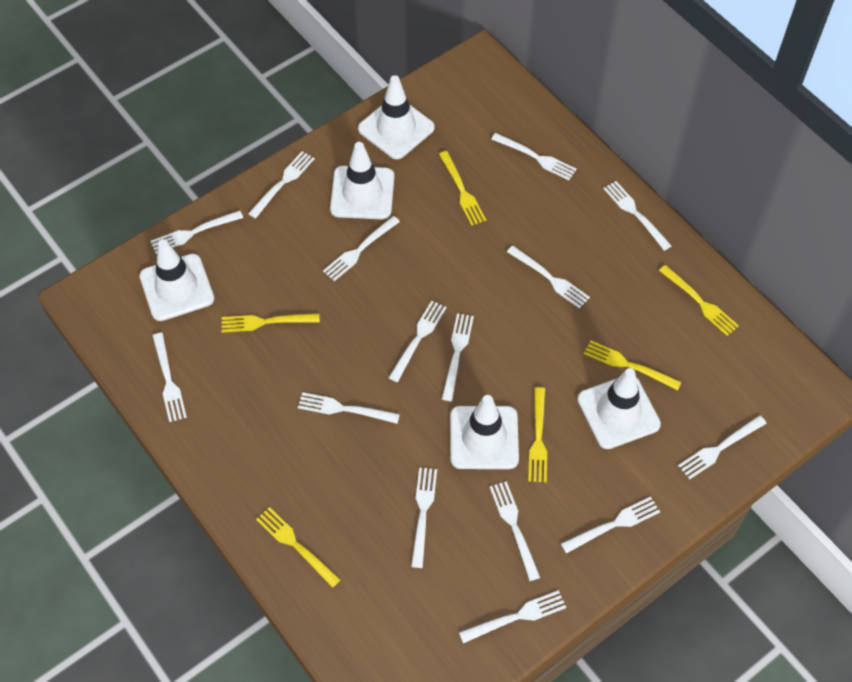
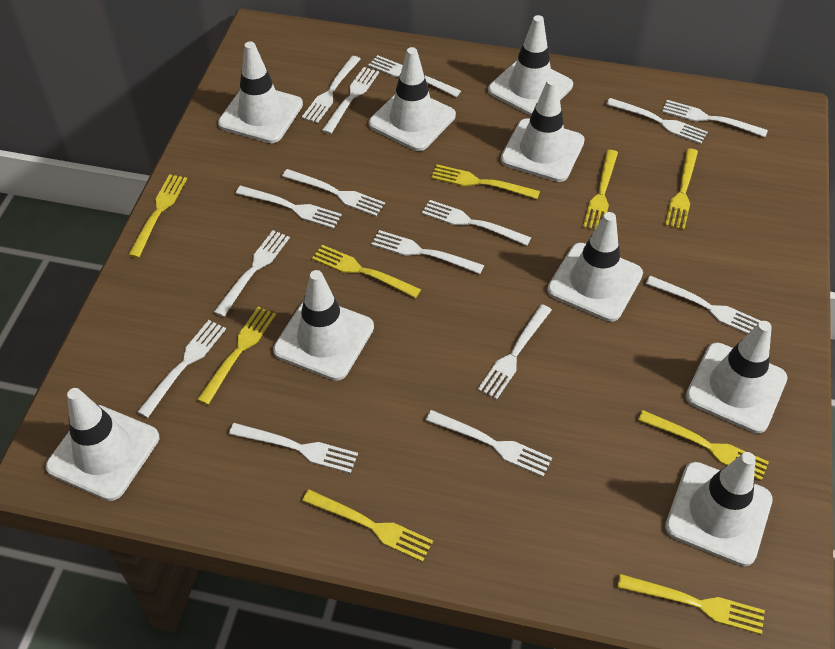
white traffic cone: [139,239,214,321] [330,142,394,219] [358,75,435,159] [450,395,519,469] [577,368,661,449] = 5 -> [46,388,159,501] [218,41,303,143] [273,270,374,381] [369,47,456,151] [488,15,573,116] [501,78,585,182] [547,212,643,322] [665,452,773,566] [686,321,787,433] = 9
yellow fork: [222,314,320,333] [256,507,341,588] [439,151,486,226] [528,387,547,482] [584,340,682,391] [659,265,739,336] = 6 -> [128,174,187,258] [197,307,276,405] [302,489,433,562] [312,245,421,298] [431,165,540,199] [583,150,618,230] [617,574,765,635] [638,410,769,481] [665,148,698,230] = 9

